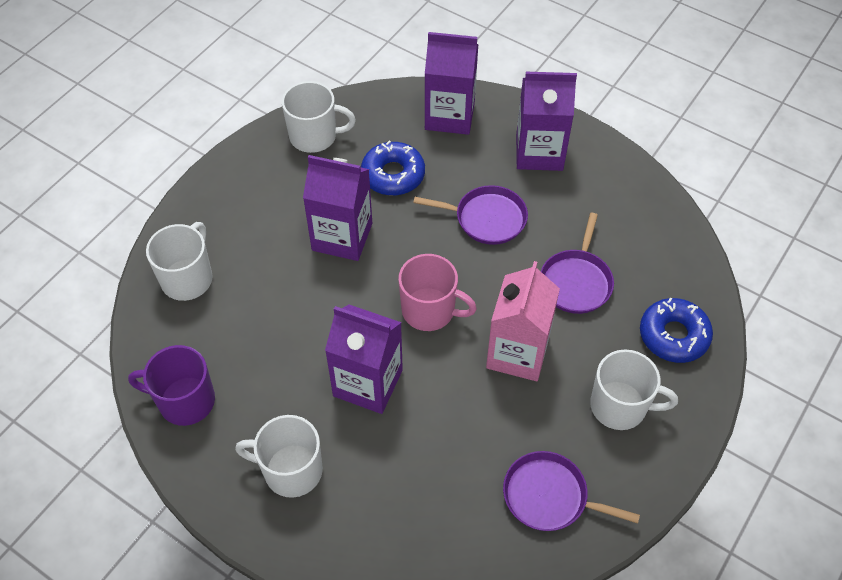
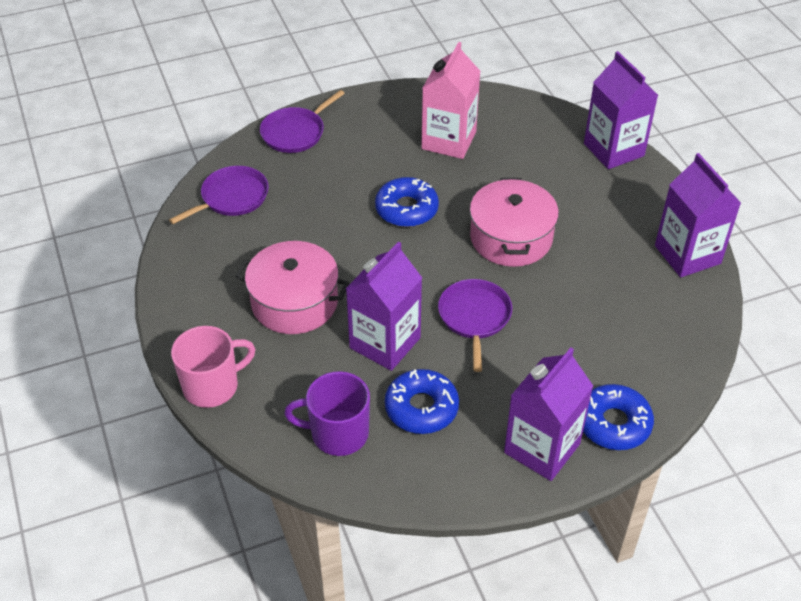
blue donut: [361,140,425,195] [640,298,713,363] = 2 -> [375,177,439,227] [385,369,459,434] [583,384,654,450] = 3
pink pot: none = 0 -> [235,241,349,334] [470,178,559,267] = 2
white mug: [146,222,213,301] [235,415,323,498] [282,81,356,153] [590,349,678,430] = 4 -> none = 0

